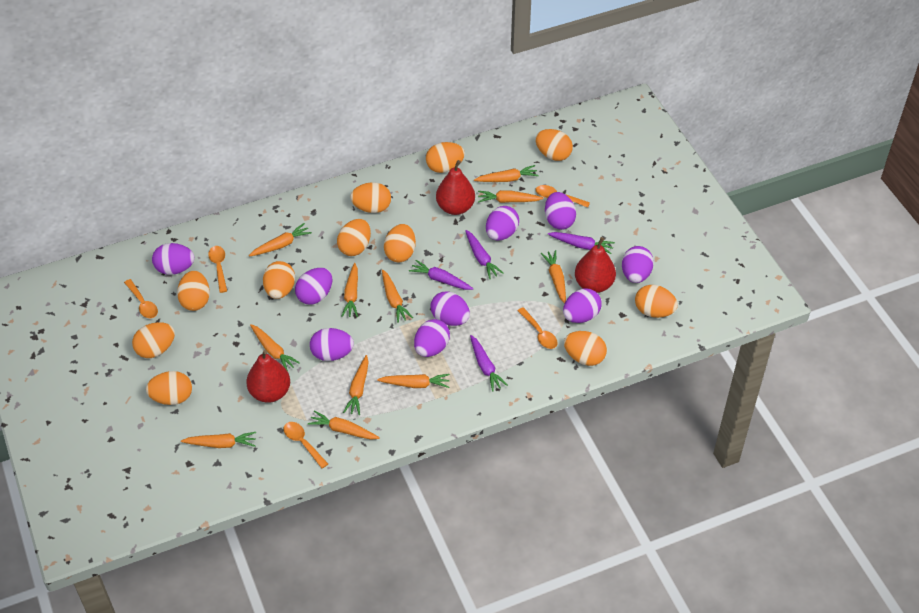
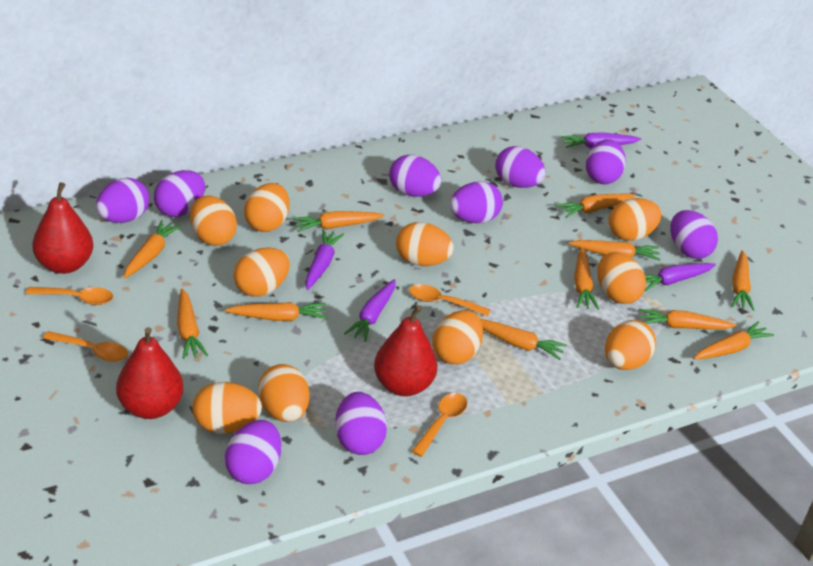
orange egg: [132,322,175,358] [146,371,192,405] [177,271,210,311] [263,261,295,299] [337,219,371,256] [350,182,391,213] [384,224,416,262] [426,142,465,173] [536,129,573,161] [564,331,607,366] [635,285,678,318] = 11 -> [190,195,237,246] [193,382,262,433] [234,247,290,297] [244,183,289,232] [258,364,310,422] [396,222,454,266] [432,310,483,365] [598,252,646,304] [605,320,656,370] [609,198,662,241] = 10
orange spoon: [124,279,158,318] [208,246,227,293] [284,422,328,469] [518,307,557,349] [535,185,590,208] = 5 -> [26,287,113,305] [43,331,128,362] [409,284,491,316] [412,393,467,457] = 4

